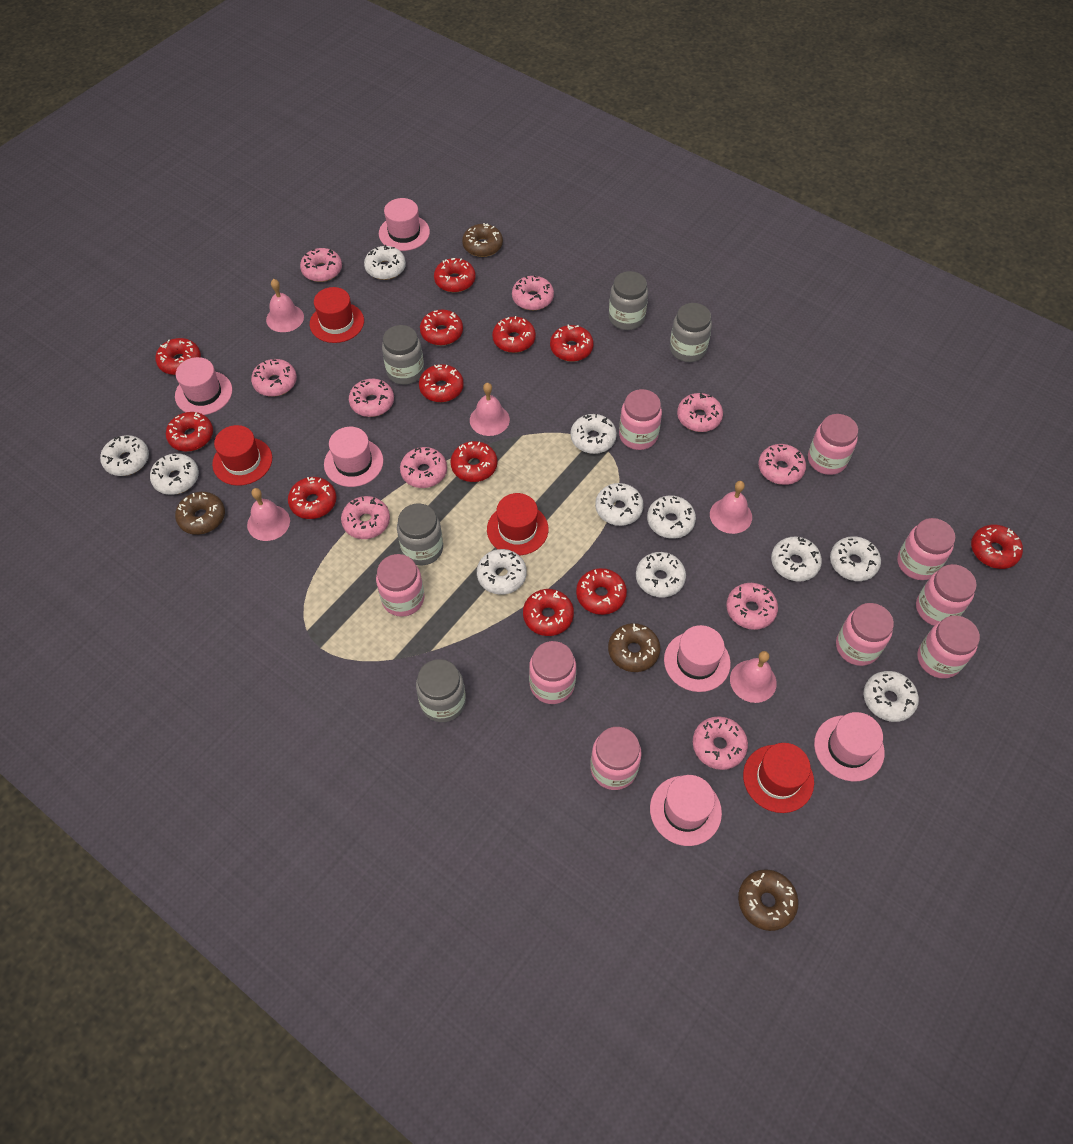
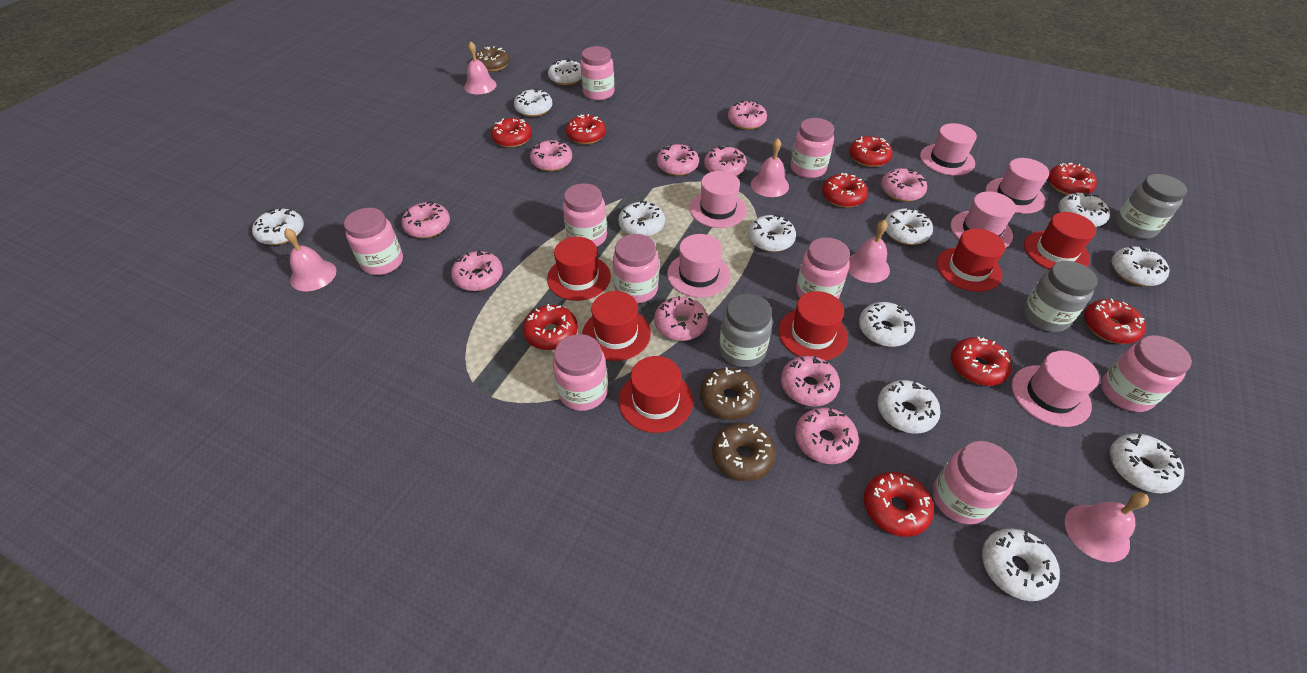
brown donut: [175,492,225,535] [462,223,503,257] [608,623,660,672] [738,869,798,931] = 4 -> [476,46,510,72] [700,367,759,420] [712,422,776,481] = 3
grey jar: [382,325,424,385] [397,503,443,565] [416,659,466,722] [609,271,648,330] [670,303,712,362] = 5 -> [719,294,773,368] [1023,261,1097,332] [1115,174,1187,239] = 3
red donut: [155,338,201,375] [166,412,213,452] [288,477,336,519] [419,364,464,402] [420,310,463,346] [434,258,476,292] [450,441,497,482] [492,316,536,353] [523,589,574,636] [550,324,594,362] [576,568,627,615] [971,525,1023,569] = 12 -> [491,118,532,148] [523,304,578,350] [566,114,606,144] [822,173,868,208] [849,136,893,167] [864,472,934,537] [951,337,1012,386] [1048,163,1097,195] [1084,299,1146,344] = 9
red hat: [212,425,272,486] [310,287,364,343] [487,493,548,556] [743,743,814,813] = 4 -> [547,237,611,301] [582,291,651,361] [619,356,693,433] [778,291,848,360] [937,228,1005,292] [1024,212,1096,270] = 6
white donut: [100,435,149,476] [150,453,199,495] [364,245,406,280] [477,549,527,595] [570,414,617,454] [595,483,644,526] [636,552,686,597] [647,495,696,539] [771,536,822,582] [830,536,881,581] [863,671,919,722] = 11 -> [252,208,304,245] [514,88,552,117] [548,59,581,85] [618,201,665,237] [748,214,796,252] [859,302,915,347] [877,380,941,434] [885,208,933,245] [982,529,1060,601] [1058,192,1110,227] [1110,433,1184,493] [1111,246,1170,286] = 12

